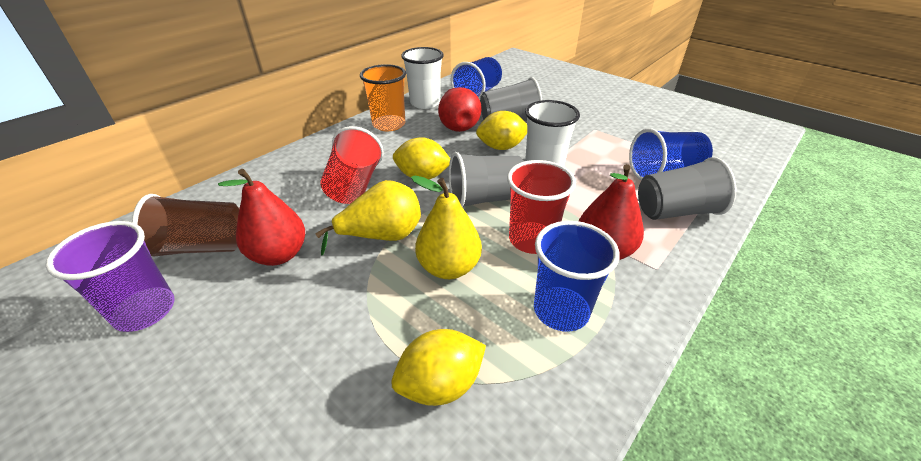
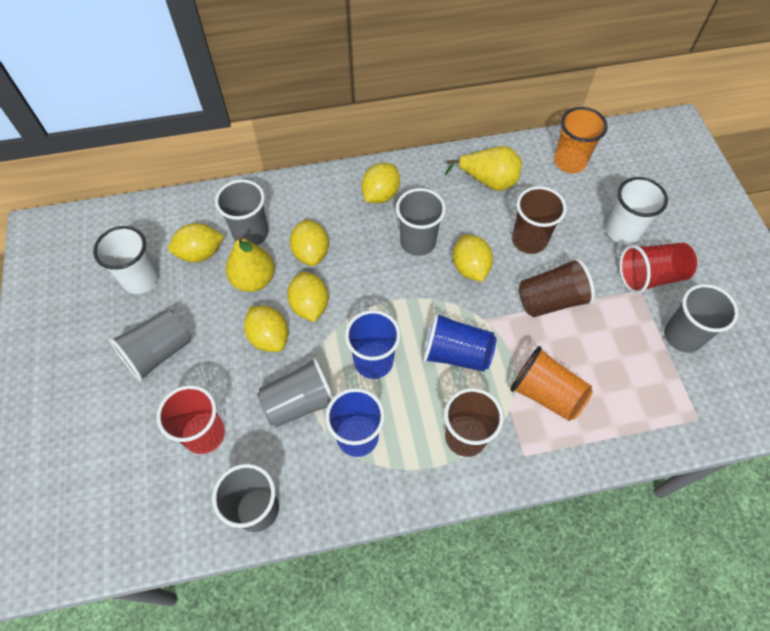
brown cup: [132,194,239,259] = 1 -> [444,388,504,457] [512,186,567,254] [519,258,595,317] = 3
grey cup: [449,152,524,207] [480,77,542,121] [638,157,736,220] = 3 -> [109,309,191,382] [212,464,279,532] [215,179,268,245] [257,357,334,427] [396,188,446,256] [664,284,739,353] = 6
orange cup: [360,64,406,131] = 1 -> [510,346,593,421] [554,107,608,173] = 2
purple cup: [45,221,175,332] = 1 -> none = 0
red pear: [218,169,305,266] [438,87,482,132] [579,164,644,260] = 3 -> none = 0
yellow lemon: [391,329,486,406] [393,137,450,179] [476,111,527,150] = 3 -> [168,223,224,262] [244,306,288,352] [287,272,328,322] [290,219,329,266] [362,163,400,203] [453,234,493,282] = 6

